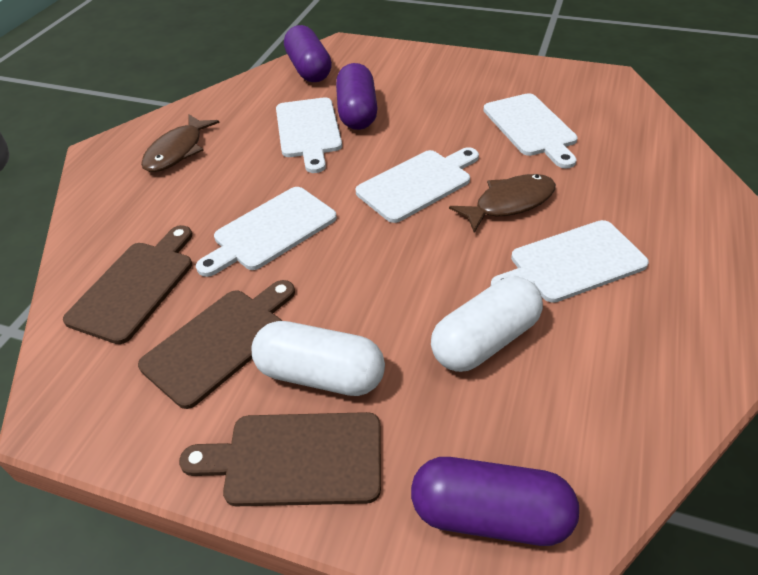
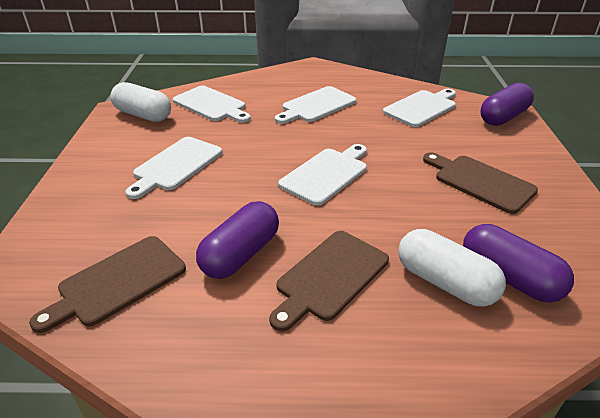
brown fish: [141,114,220,172] [449,174,556,233] = 2 -> none = 0

